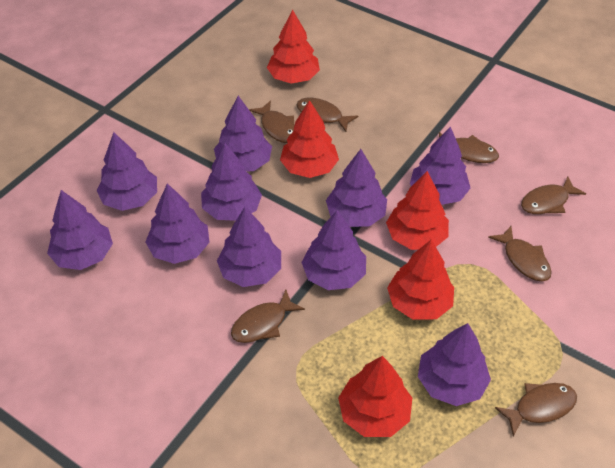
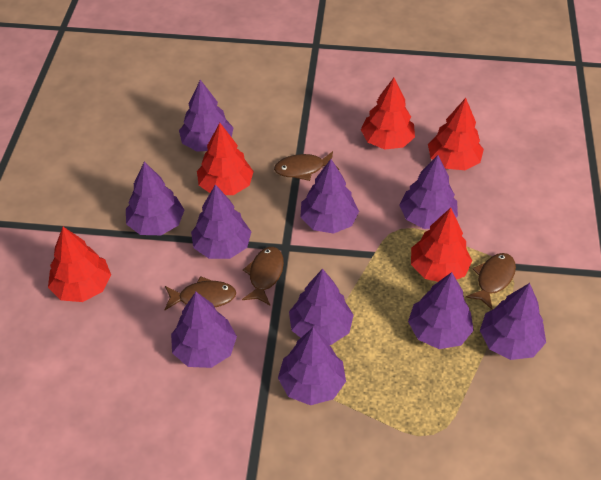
brown fish: [231,290,305,343] [249,100,294,143] [296,98,358,132] [439,132,499,163] [488,226,552,282] [495,383,577,437] [521,177,586,214] = 7 -> [164,276,236,310] [242,247,284,305] [274,151,339,181] [466,253,516,310] = 4

